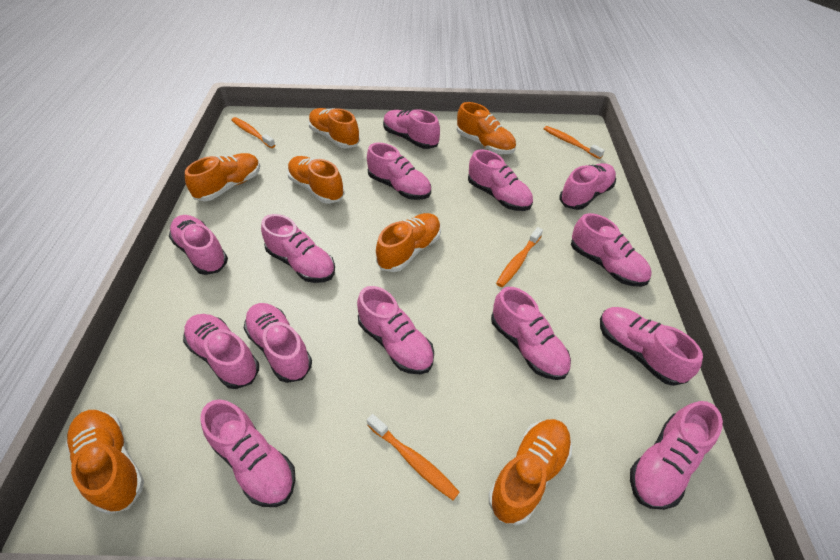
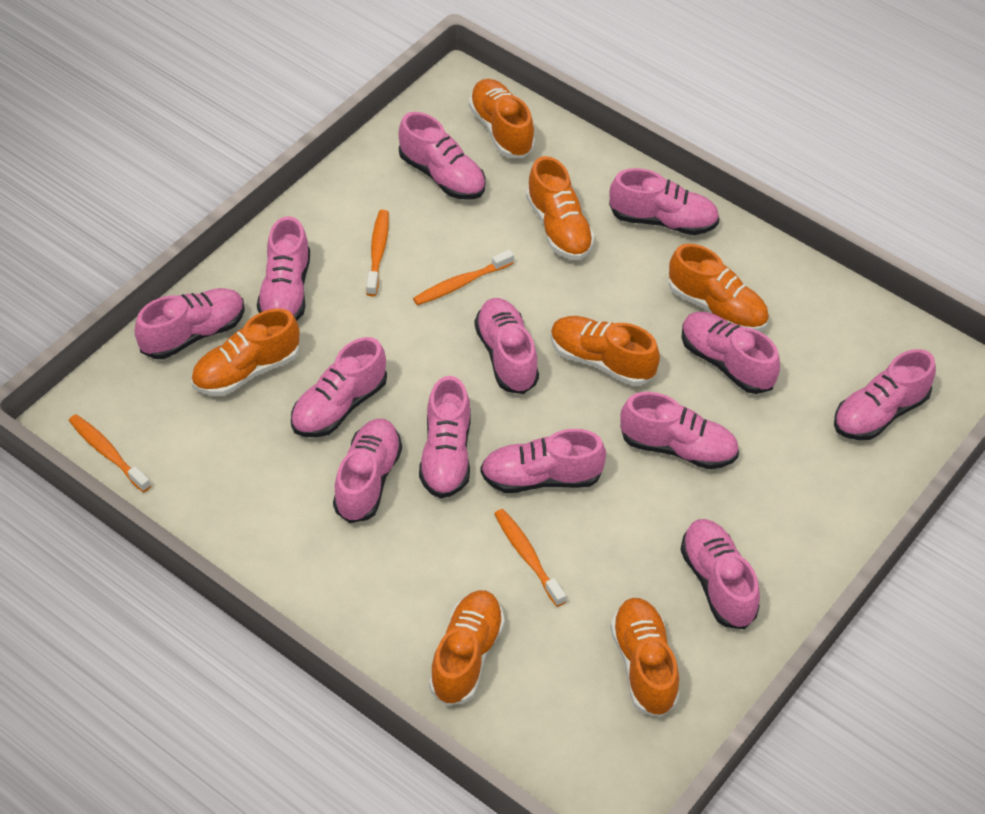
pink shoe: [169,215,228,275] [183,314,259,389] [201,399,296,507] [244,303,312,383] [261,214,335,283] [357,286,434,374] [367,143,431,200] [383,109,440,149] [468,149,533,211] [491,287,571,380] [559,163,616,210] [571,213,652,287] [600,307,703,386] [630,401,723,510] = 14 -> [135,288,245,359] [257,216,310,321] [291,337,387,437] [333,419,402,523] [399,112,486,200] [419,376,471,499] [474,298,539,394] [481,429,606,493] [609,168,719,235] [620,392,739,469] [680,519,760,629] [681,312,780,394] [834,349,936,440] = 13

